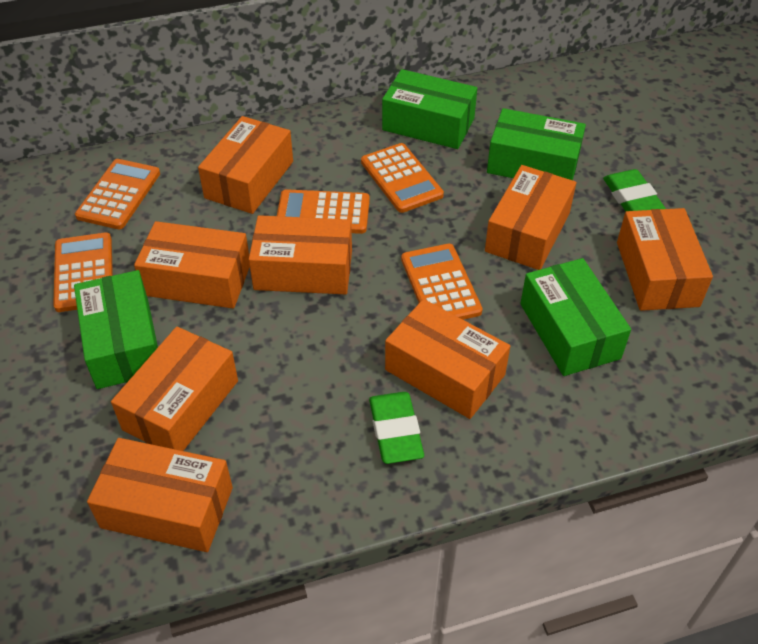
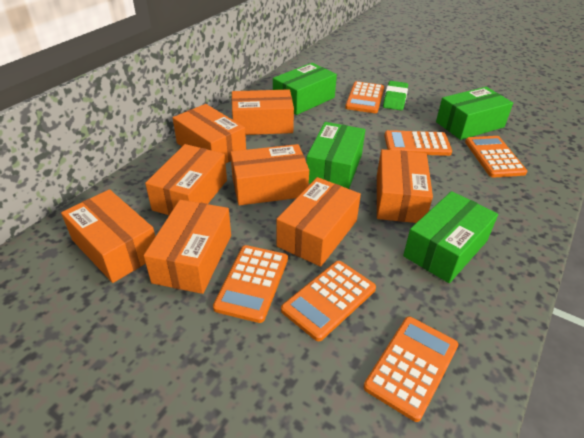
green eraser: [369,392,424,464] [603,169,666,211] = 2 -> [383,81,408,110] = 1
orange calculator: [53,233,113,312] [75,159,160,229] [277,189,370,234] [361,143,444,213] [401,244,482,320] = 5 -> [213,245,288,323] [281,261,376,341] [345,81,384,113] [364,317,458,422] [384,130,452,156] [465,136,527,178] = 6

